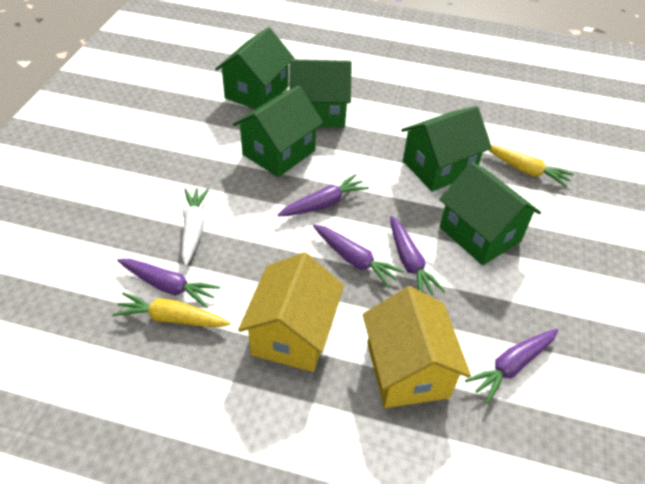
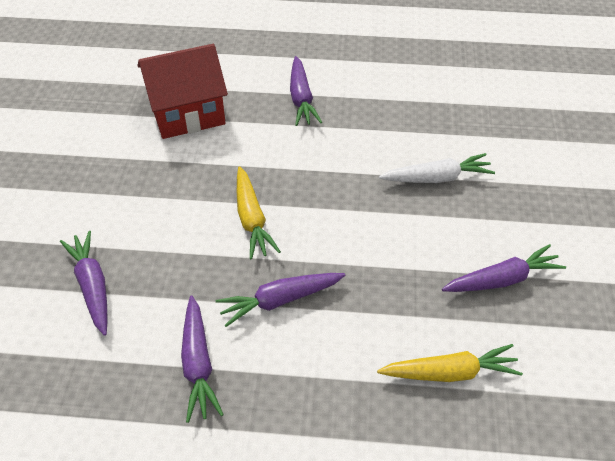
green house: [215,27,295,109] [233,86,323,177] [290,59,352,128] [401,106,492,192] [439,162,541,265] = 5 -> none = 0
red house: none = 0 -> [138,44,228,139] = 1
yellow house: [238,252,344,372] [363,286,471,408] = 2 -> none = 0

